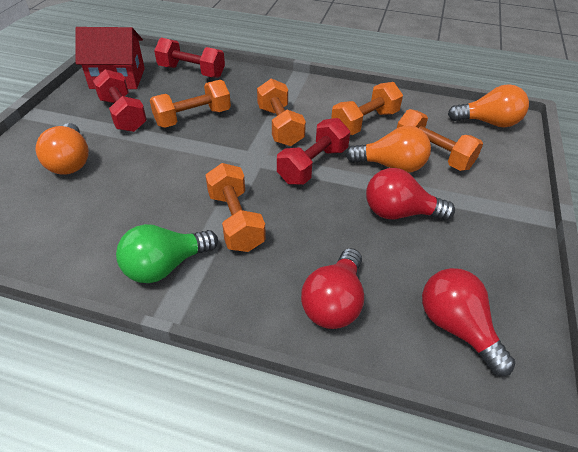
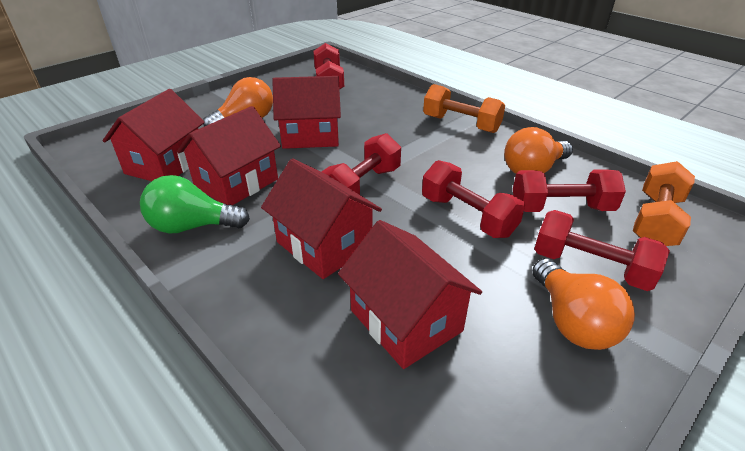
orange dumbbell: [150,80,231,128] [205,163,266,252] [257,79,306,146] [331,82,403,135] [397,109,483,171] = 5 -> [423,84,505,133] [633,161,695,246] = 2
red dumbbell: [93,69,147,132] [154,38,225,78] [277,118,350,185] = 3 -> [313,43,344,89] [321,133,401,195] [422,160,525,238] [513,169,626,212] [534,210,670,291] = 5
red house: [75,27,145,89] = 1 -> [103,89,205,181] [177,106,281,205] [261,158,382,279] [272,76,341,149] [338,220,482,369] = 5
red light bulb: [301,248,364,329] [366,168,455,220] [422,268,515,376] = 3 -> none = 0

